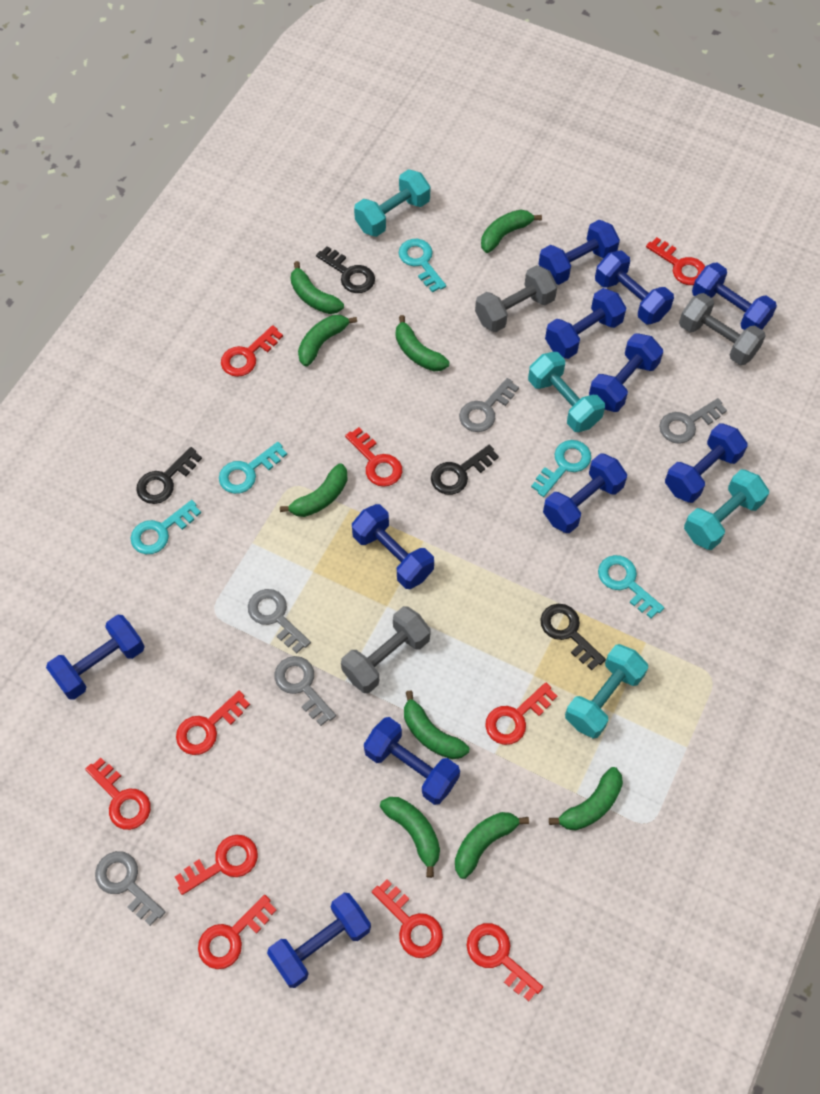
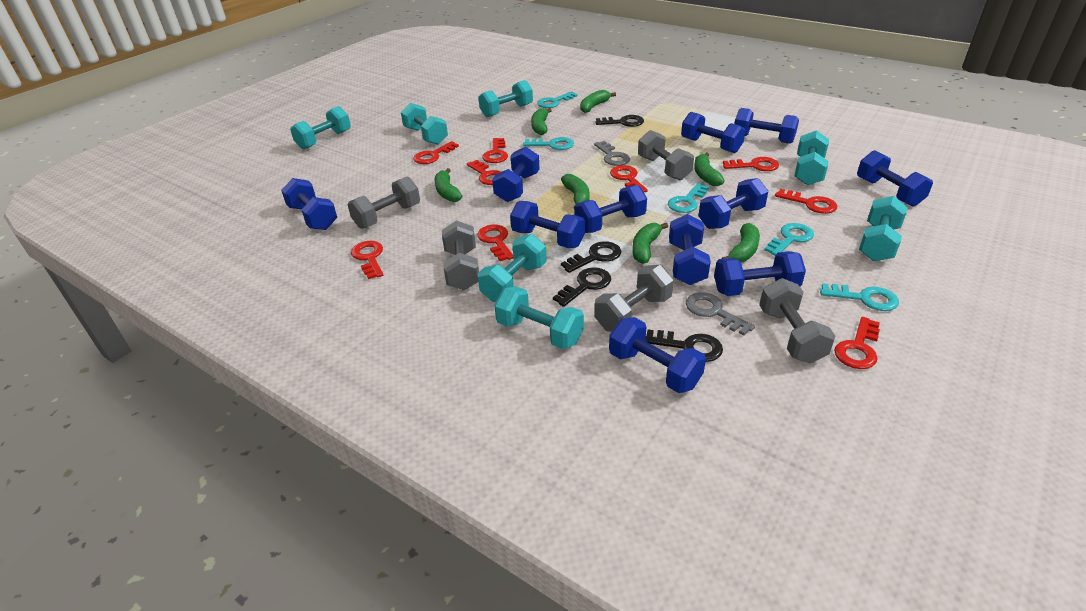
green banana: [280,463,347,517] [291,261,344,314] [298,315,357,366] [380,797,440,878] [396,315,449,372] [404,690,469,759] [455,812,529,879] [481,209,542,253] [549,767,623,831] = 9 -> [435,168,462,202] [531,108,552,135] [561,174,589,208] [580,90,616,113] [632,223,668,264] [694,152,725,186] [721,223,760,262] = 7
grey dumbbell: [341,606,431,693] [475,265,557,332] [679,293,765,365] = 3 -> [348,177,420,229] [442,220,479,290] [595,265,673,332] [638,130,694,181] [759,278,835,363] = 5
grey key: [95,851,165,926] [248,589,311,653] [275,656,336,726] [459,378,519,432] [659,398,727,444] = 5 -> [594,141,630,166] [686,292,755,336] = 2
red key: [85,758,151,830] [175,835,258,895] [176,691,250,755] [198,895,277,969] [221,325,283,377] [345,427,402,487] [372,879,443,958] [466,923,543,1001] [485,682,557,745] [646,237,705,285] = 10 -> [351,241,383,279] [413,141,459,164] [467,160,502,185] [477,225,513,261] [482,138,508,163] [610,165,648,192] [723,157,779,171] [775,189,837,214] [834,317,880,369] = 9
turquoise dumbbell: [354,169,430,237] [528,352,605,432] [565,644,648,738] [684,469,769,550] = 4 -> [290,106,351,150] [401,103,448,145] [478,80,533,117] [478,234,547,302] [494,286,584,349] [795,130,829,185] [859,196,908,261] = 7

